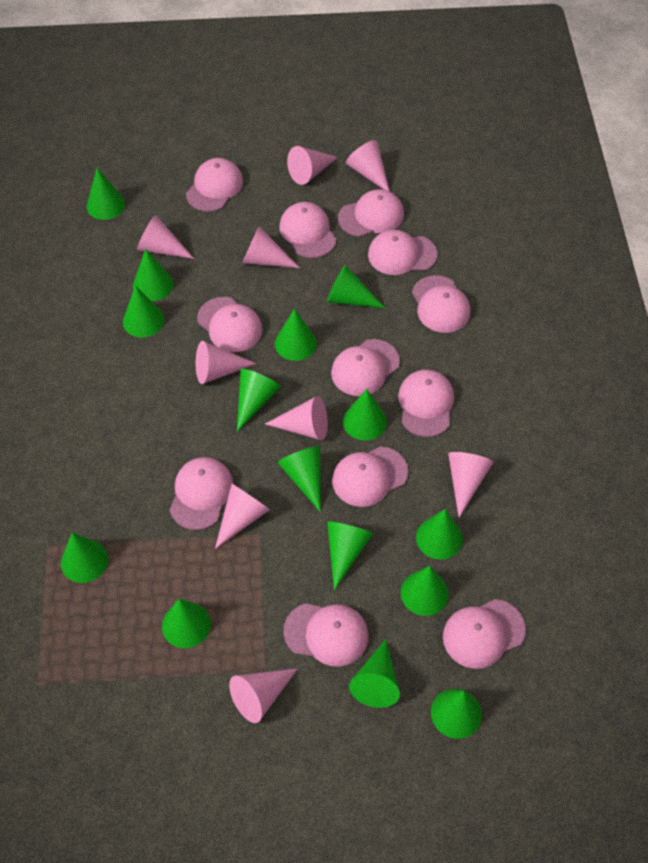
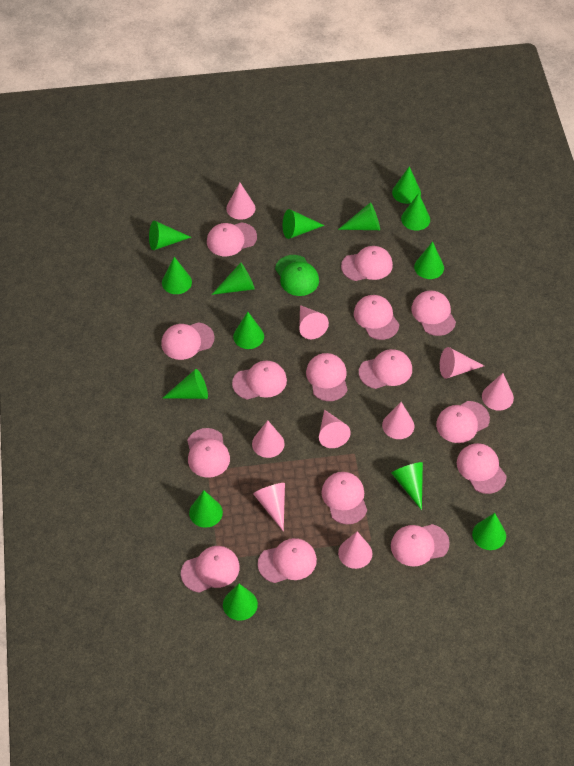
green cap: none = 0 -> [275,255,319,296] = 1
green cone: [61,533,108,583] [87,168,125,220] [123,285,164,337] [133,249,173,301] [162,599,211,648] [237,369,281,432] [275,309,317,361] [278,446,321,512] [327,265,385,308] [327,521,373,590] [343,389,387,441] [349,639,400,708] [401,566,449,616] [416,509,463,560] [431,689,482,739] = 15 -> [149,220,191,250] [162,257,192,294] [163,369,208,399] [189,490,223,528] [212,263,255,295] [223,584,258,621] [233,312,264,349] [283,209,325,239] [338,202,380,230] [391,462,423,510] [392,166,421,204] [401,193,430,231] [414,241,444,279] [472,513,506,550] = 14
pink cap: [170,457,233,530] [186,158,243,212] [197,297,263,352] [279,202,337,258] [283,603,369,667] [331,339,400,396] [332,447,408,507] [338,189,404,237] [368,230,438,275] [398,370,454,437] [412,275,470,333] [443,599,526,669] = 12 -> [161,322,214,360] [181,546,240,593] [187,428,230,478] [207,222,257,256] [232,361,287,400] [258,538,317,583] [306,353,348,401] [321,472,367,524] [341,246,393,281] [354,295,399,340] [359,349,412,389] [391,524,450,567] [411,291,456,336] [436,401,490,443] [457,443,507,494] = 15

